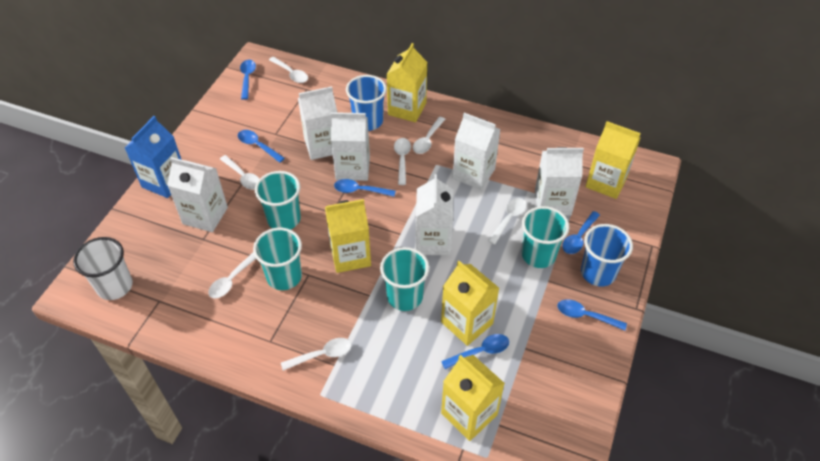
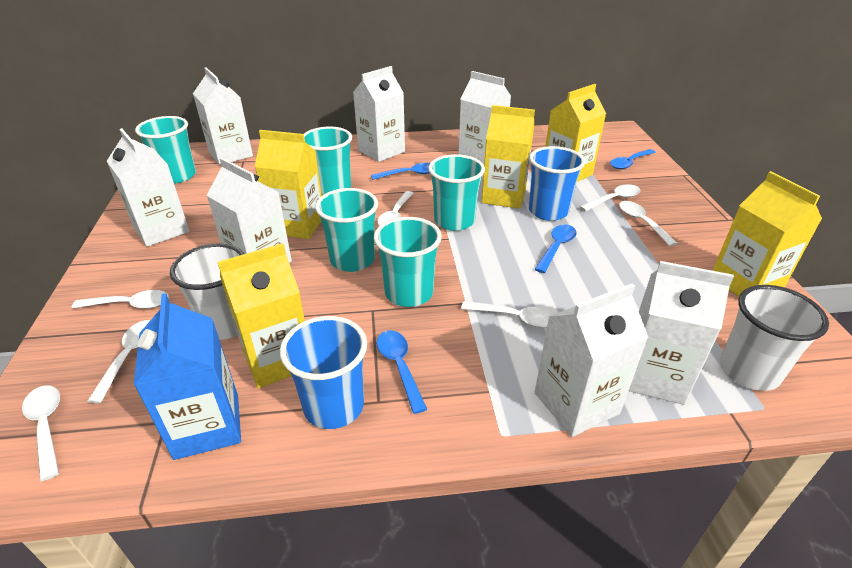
blue spoon: [238,130,285,163] [240,60,256,100] [334,179,396,197] [441,334,509,369] [558,299,627,330] [562,211,600,254] = 6 -> [371,163,430,180] [377,330,427,414] [535,224,576,273] [610,149,656,169] = 4
turquoise cup: [253,228,302,290] [255,171,301,230] [380,247,429,311] [522,206,569,268] = 4 -> [135,116,196,184] [304,127,352,195] [315,188,378,272] [374,217,442,307] [428,154,485,231] = 5
white carton: [167,157,228,232] [298,86,338,160] [331,112,370,181] [415,174,453,256] [453,113,501,190] [535,147,584,216] = 6 -> [107,128,190,247] [193,67,253,165] [207,158,292,263] [353,66,405,162] [458,71,511,164] [535,283,649,437] [629,261,734,405] = 7
white cup: [73,237,133,300] = 1 -> [170,243,244,340] [720,285,829,391] = 2

